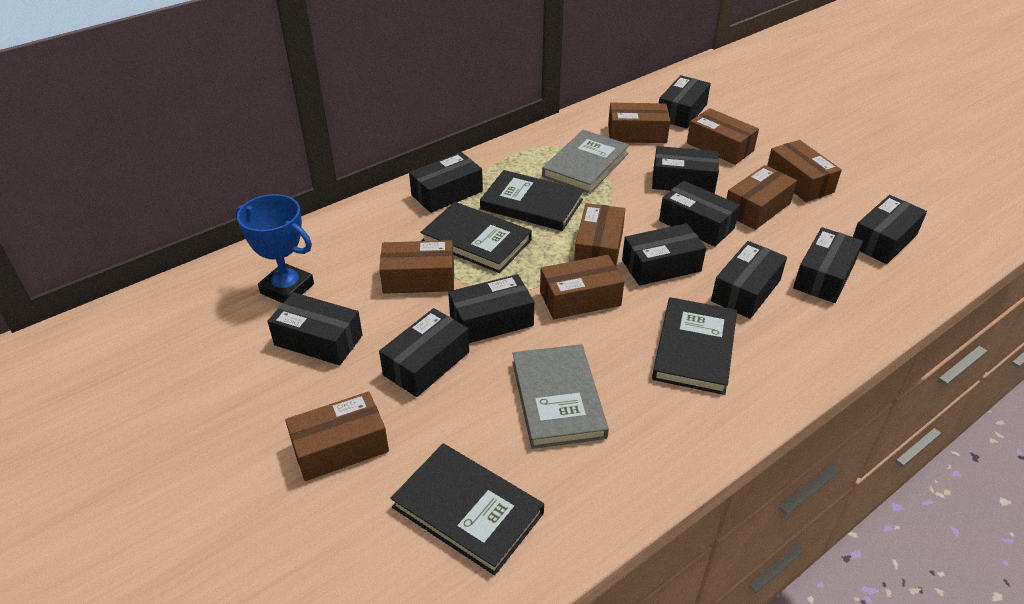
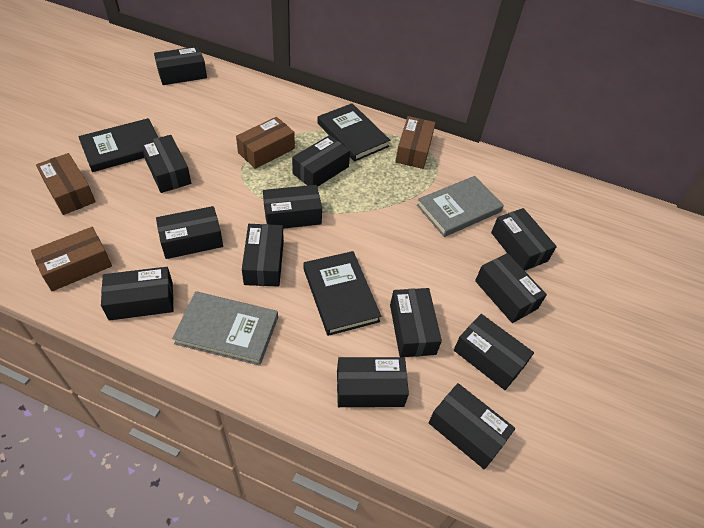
black book: [390,443,544,575] [420,202,532,273] [480,170,584,231] [652,297,737,395] = 4 -> [78,118,159,172] [303,251,381,336] [317,103,390,162] = 3
black box: [267,292,363,365] [379,308,469,397] [409,152,483,213] [448,274,534,343] [622,223,706,286] [652,146,719,194] [659,75,711,129] [659,181,740,247] [711,241,787,319] [793,227,863,303] [853,195,927,264] = 11 -> [101,267,173,321] [141,135,191,193] [154,46,207,85] [156,206,223,259] [242,224,284,287] [263,185,322,229] [292,135,350,187] [337,357,409,407] [390,288,442,357] [428,383,515,469] [454,314,534,390] [475,253,547,323] [491,208,557,271] = 13
blue trophy: [235,194,314,303] = 1 -> none = 0
brown box: [285,392,389,481] [379,240,454,294] [540,255,624,319] [574,203,625,266] [608,103,670,143] [687,108,759,165] [726,165,797,230] [767,140,842,202] = 8 -> [31,227,112,291] [36,153,96,215] [236,117,295,169] [395,116,435,169] = 4

